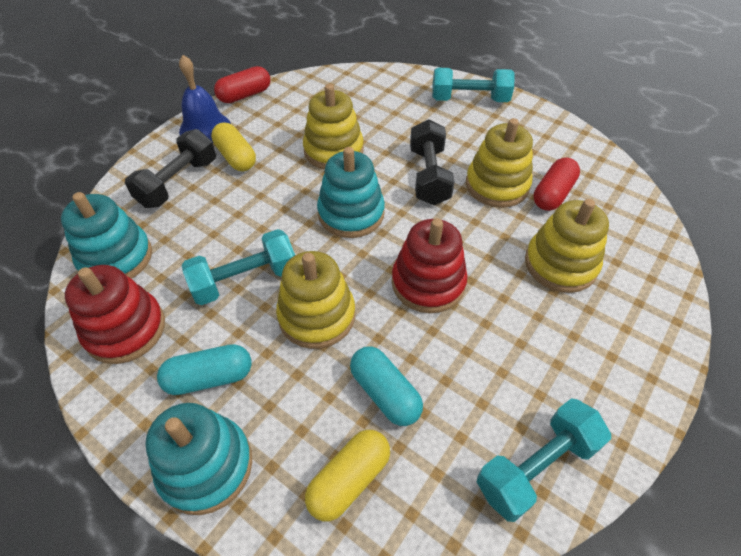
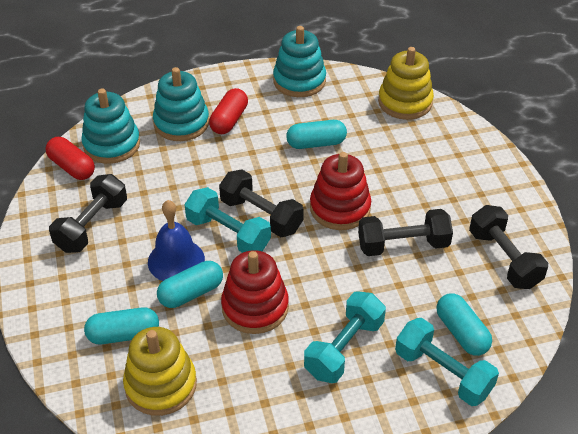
black dumbbell: [125,129,216,208] [410,119,455,205] = 2 -> [49,174,127,253] [219,169,304,237] [358,209,453,256] [469,205,548,289] = 4
turquoise capsule: [157,344,252,395] [350,347,423,426] = 2 -> [84,307,159,344] [157,261,223,308] [286,120,347,149] [437,293,492,356] = 4
yellow capsule: [211,123,256,171] [305,430,390,522] = 2 -> none = 0
yellow stacking toy: [276,251,355,349] [303,84,364,170] [466,118,533,208] [525,199,609,293] = 4 -> [123,327,197,416] [378,47,434,120] = 2

